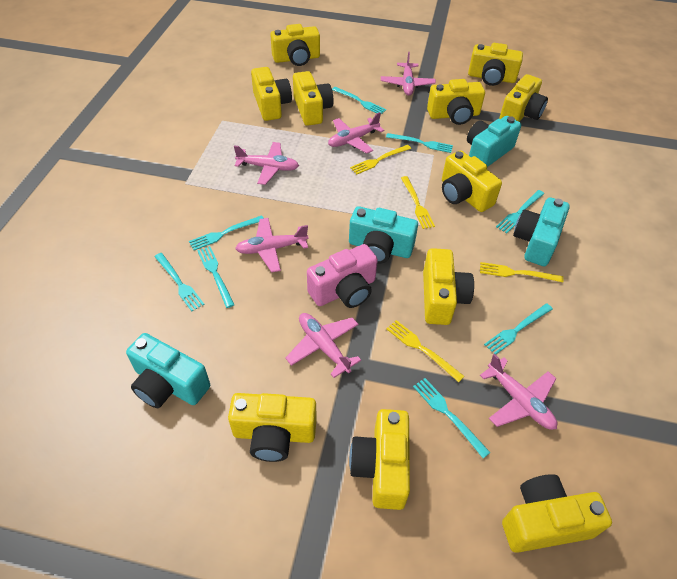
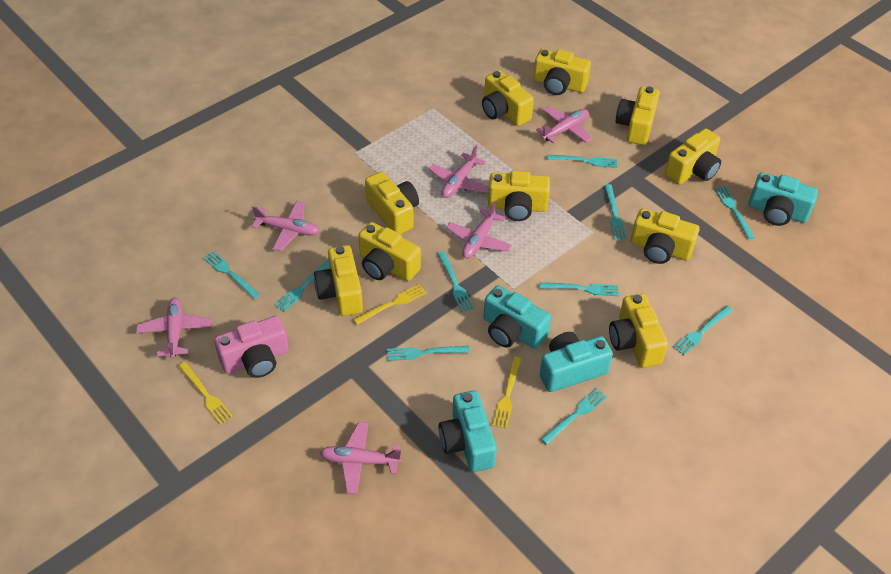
turquoise fork: [154,253,204,312] [189,215,263,250] [197,246,235,308] [332,87,386,114] [386,133,453,153] [413,378,491,458] [484,303,553,355] [496,190,544,233] = 8 -> [203,251,260,299] [275,259,329,312] [387,346,470,361] [437,251,474,312] [540,282,619,296] [541,388,607,445] [547,154,617,168] [604,184,627,240] [673,305,733,355] [714,186,755,240] = 10
yellow camera: [228,393,317,462] [251,67,292,121] [270,24,320,66] [293,71,334,126] [349,409,410,510] [423,248,474,325] [427,79,485,125] [442,150,502,212] [468,43,523,86] [499,74,548,122] [502,474,612,553] = 11 -> [314,245,363,316] [358,222,421,281] [365,172,419,234] [482,70,534,126] [488,171,550,221] [533,49,591,95] [609,294,668,368] [616,86,660,145] [631,208,700,264] [665,128,721,184] = 10
yellow fork: [350,145,411,174] [386,320,464,382] [401,176,435,229] [480,262,564,282] = 4 -> [178,362,233,425] [353,284,426,325] [492,357,521,429] = 3

